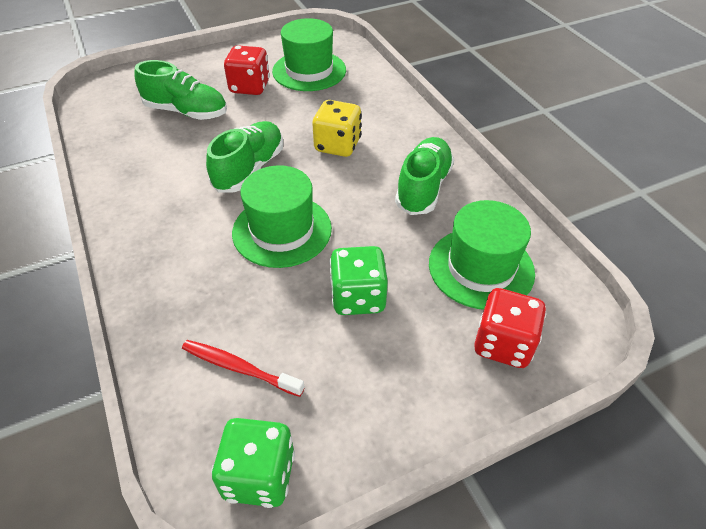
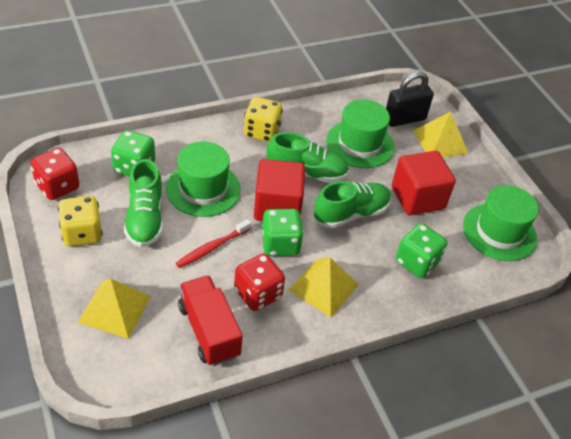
black padlock: none = 0 -> [386,72,434,127] = 1
green dice: [211,418,295,508] [330,246,388,315] = 2 -> [111,130,155,177] [262,209,304,256] [396,223,447,278] = 3
red cube: none = 0 -> [254,159,305,221] [392,151,456,215] = 2
red truck: none = 0 -> [178,275,243,366] = 1
yellow dice: [312,100,362,157] = 1 -> [58,196,103,247] [244,97,283,142] = 2
yellow pyramid: none = 0 -> [78,279,151,339] [289,257,359,317] [413,111,469,158] = 3

